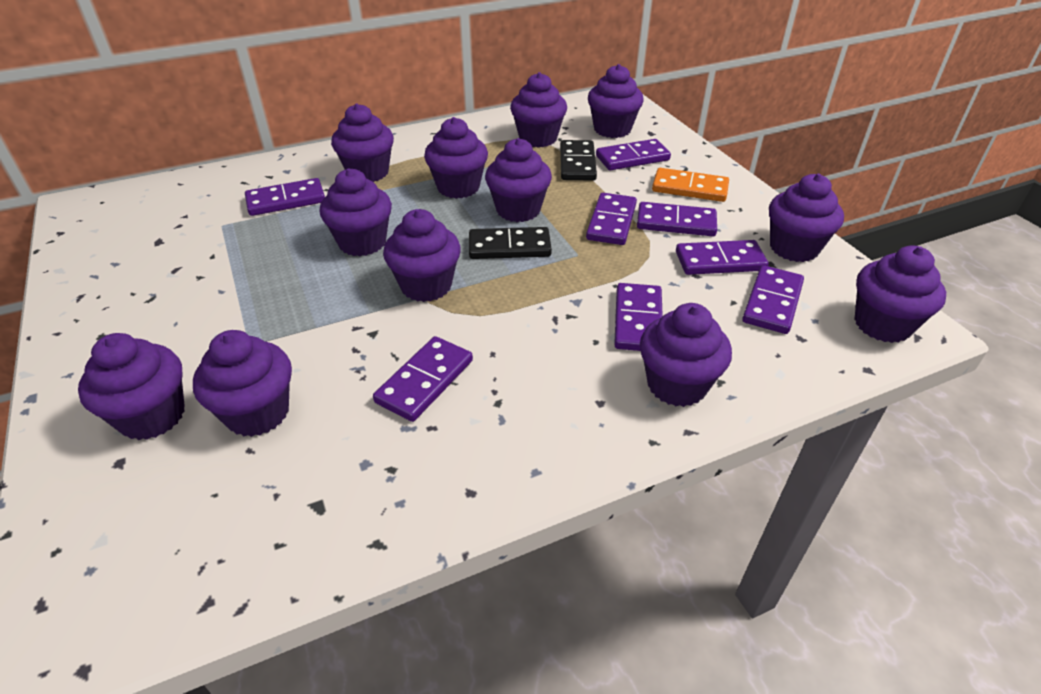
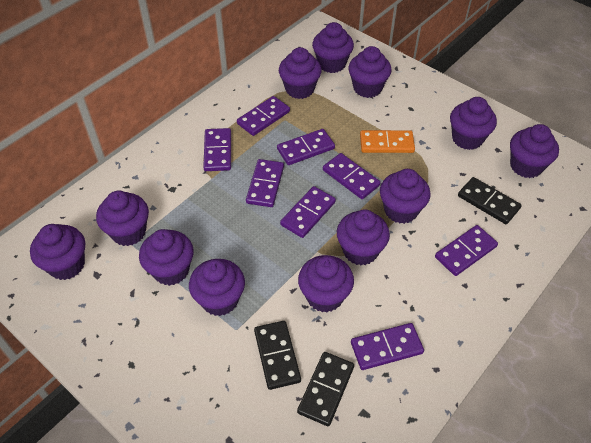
black domino: [469,227,552,259] [560,140,597,181] = 2 -> [254,321,301,390] [297,352,354,426] [458,177,521,224] = 3

